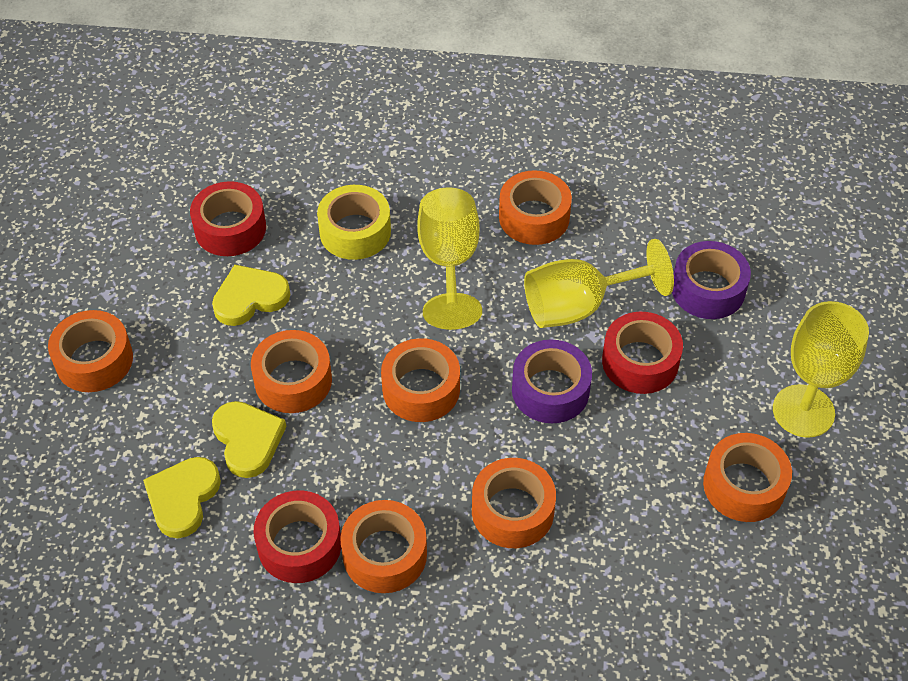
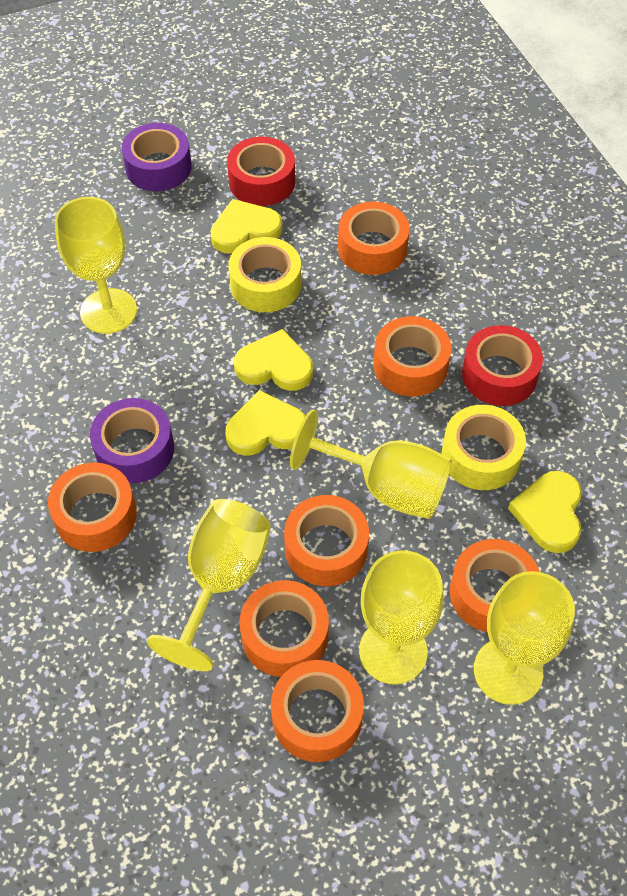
red tape: [190,181,266,256] [254,490,341,583] [602,312,683,394] = 3 -> [227,137,295,206] [462,325,543,406] = 2
yellow goblet: [417,187,482,330] [524,239,674,328] [773,301,869,438] = 3 -> [54,197,137,334] [147,499,271,671] [290,410,452,519] [359,550,443,684] [474,571,575,705] = 5
yellow heart: [143,457,221,538] [212,265,290,326] [212,401,286,478] = 3 -> [210,199,282,254] [225,390,305,456] [234,329,313,391] [508,471,582,553] = 4
yellow tape: [317,185,391,260] = 1 -> [228,237,301,312] [441,405,526,490] = 2

